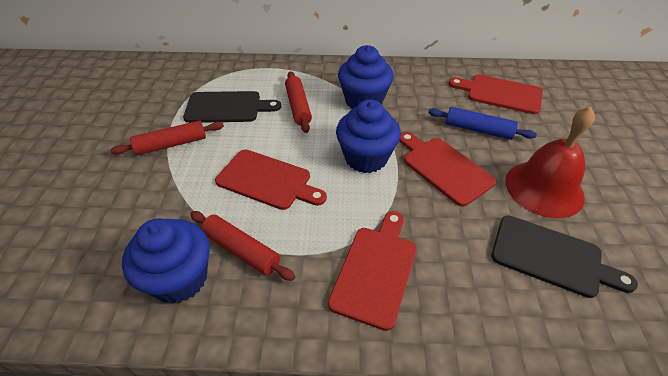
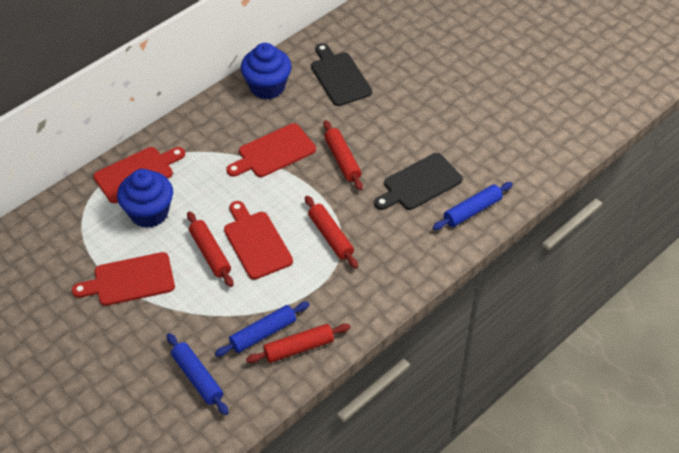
blue cupcake: [122,218,210,304] [336,99,401,173] [338,45,394,109] = 3 -> [117,169,173,228] [241,43,292,100] = 2
blue rolling pin: [428,107,537,140] = 1 -> [167,333,229,415] [215,302,310,357] [433,182,513,230] = 3
red bell: [505,107,595,218] = 1 -> none = 0
red rolling pin: [110,121,224,155] [190,211,295,281] [285,71,312,133] = 3 -> [187,211,233,287] [246,324,351,363] [305,196,358,269] [323,120,363,190] = 4

